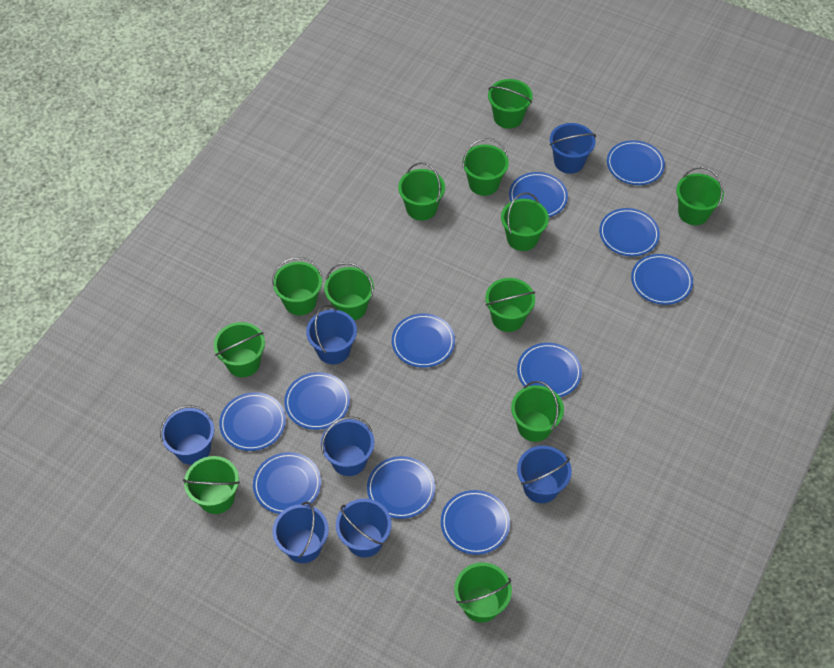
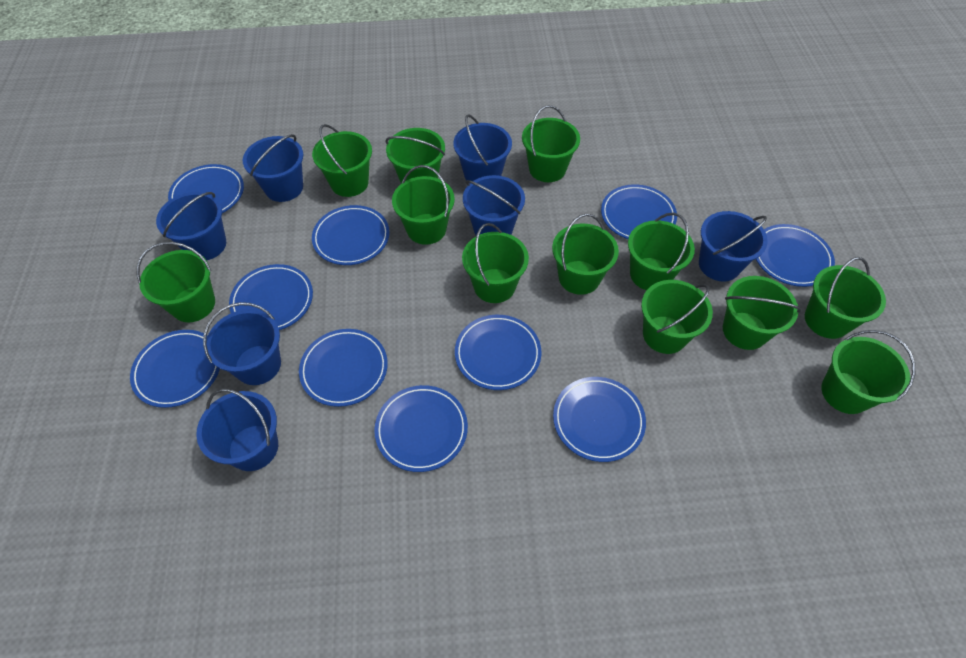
blue plate: [219,392,286,451] [253,452,321,514] [284,372,350,430] [367,456,435,519] [392,313,455,368] [441,490,510,555] [509,172,568,217] [517,343,582,397] [599,208,660,256] [607,140,665,185] [631,254,693,305] = 11 -> [130,330,220,408] [168,164,244,213] [229,264,313,330] [299,329,388,407] [312,205,390,265] [374,385,468,472] [455,315,541,390] [553,377,646,462] [601,184,677,239] [756,224,835,287] = 10

